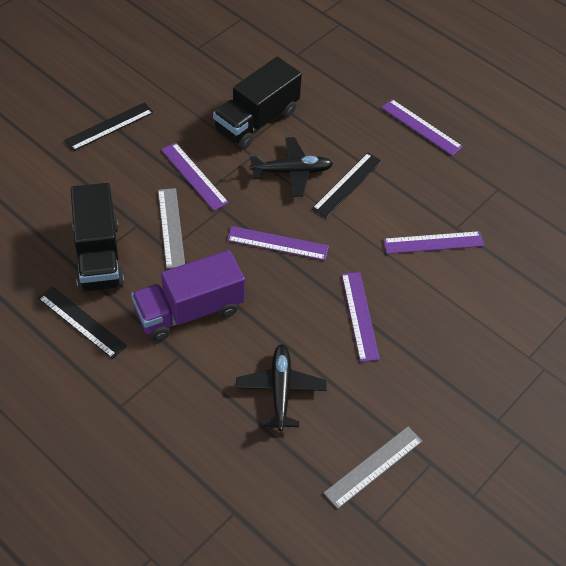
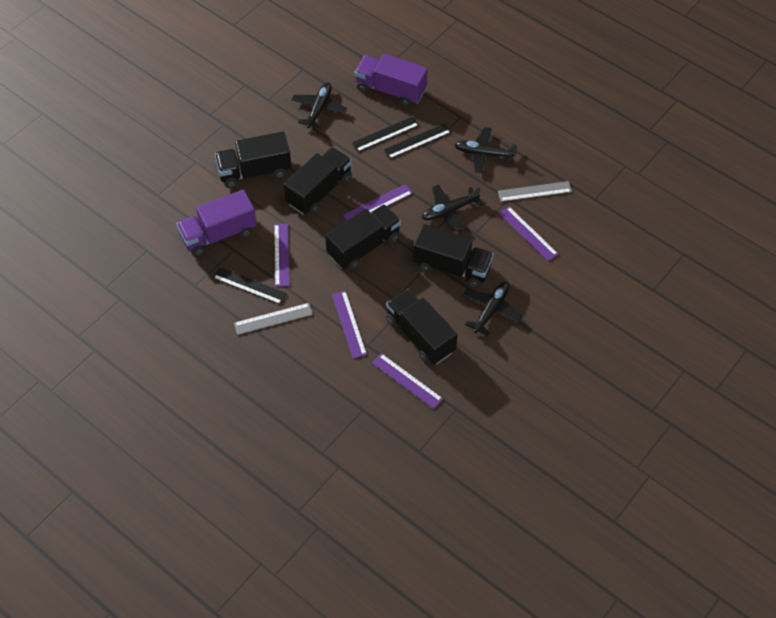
black plane: [236,344,327,431] [250,137,333,197] = 2 -> [292,83,347,128] [422,185,483,231] [454,127,518,173] [463,282,522,336] = 4
black truck: [71,183,124,292] [213,57,302,149] = 2 -> [215,131,292,188] [284,147,352,215] [325,204,401,270] [386,289,458,364] [413,224,494,288] = 5
purple truck: [131,250,245,342] = 1 -> [176,190,257,256] [355,54,428,107] = 2

